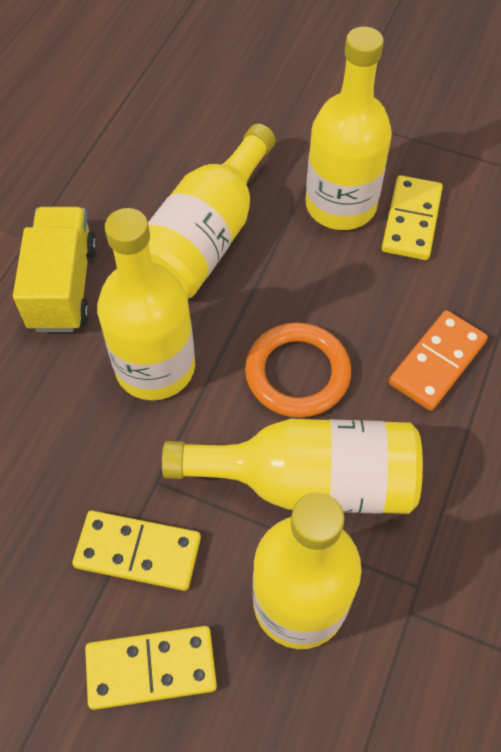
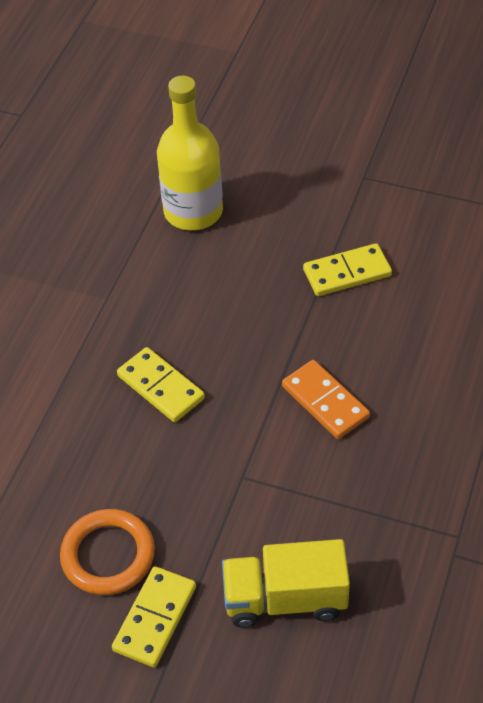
yellow bottle: [97,208,195,400] [148,124,275,299] [162,419,423,514] [253,493,362,649] [306,27,392,230] = 5 -> [157,76,223,230] = 1

